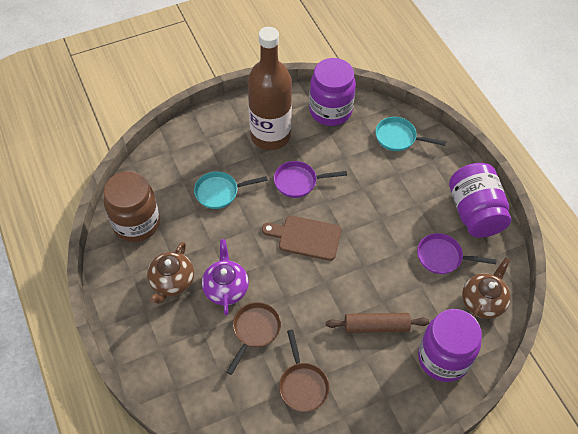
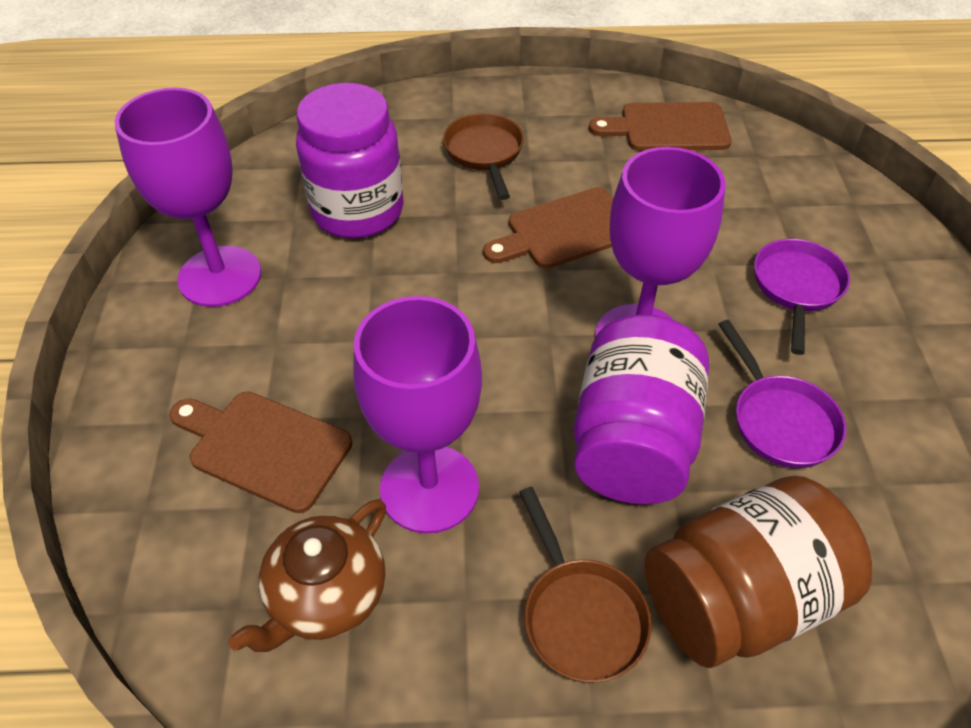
brown bottle: [248,27,292,150] = 1 -> none = 0
brown cutting board: [262,216,341,261] = 1 -> [169,392,352,513] [483,187,613,269] [589,102,732,151] = 3
brown rolling pin: [326,313,429,333] = 1 -> none = 0
brown teapot: [147,242,194,304] [462,257,511,319] = 2 -> [228,499,386,652] = 1
purple goblet: none = 0 -> [115,88,261,307] [354,296,482,534] [595,147,726,338] = 3
purple jar: [309,58,356,126] [418,309,482,382] [449,163,511,238] = 3 -> [296,83,404,239] [574,315,709,504] = 2
purple teapot: [202,239,249,315] = 1 -> none = 0
turquoise pan: [194,171,268,209] [375,117,446,151] = 2 -> none = 0

